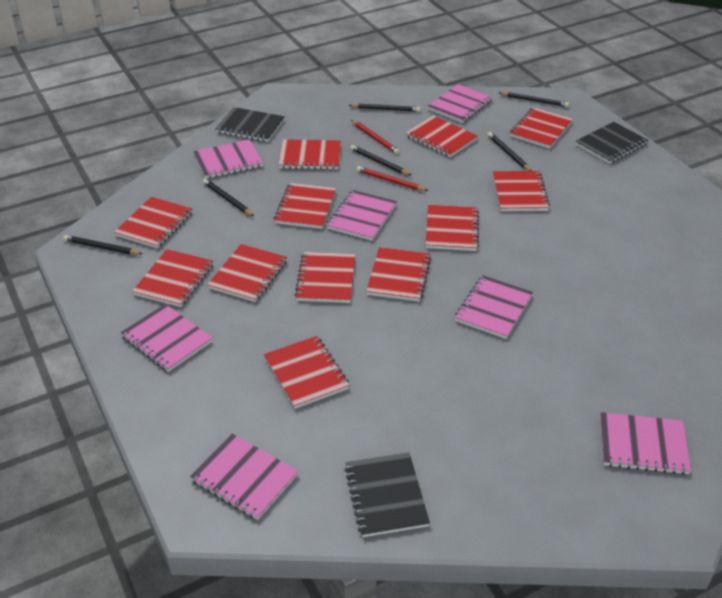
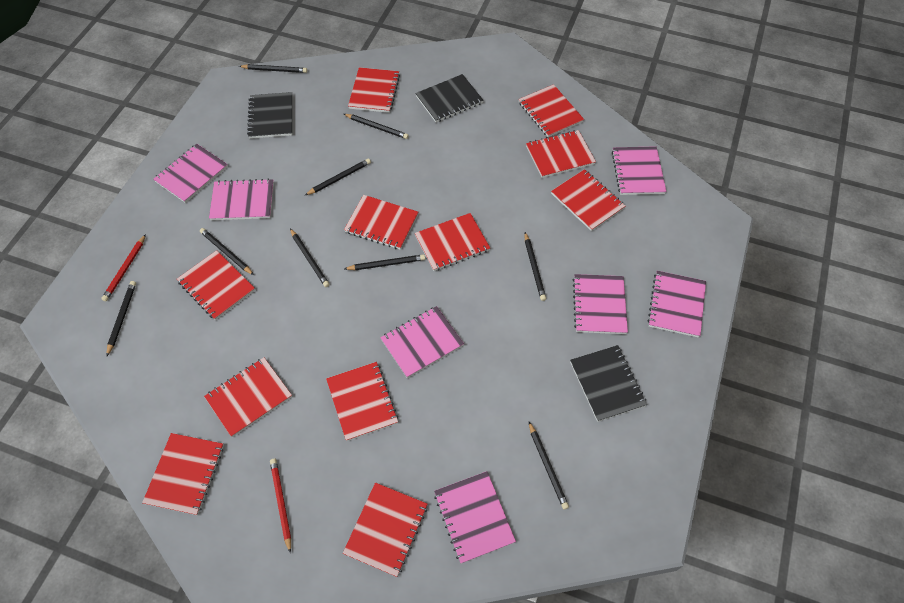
black pencil: [63,235,142,255] [203,179,254,216] [349,103,421,112] [350,145,412,176] [487,132,532,171] [499,92,569,107] = 6 -> [106,281,136,356] [200,228,254,275] [239,64,307,73] [290,229,330,287] [304,159,371,196] [344,114,409,139] [344,254,425,270] [525,232,546,301] [529,422,569,509] = 9
red notebook: [114,197,192,248] [132,249,213,307] [207,244,287,302] [264,336,350,409] [274,183,336,229] [278,139,341,170] [294,252,355,303] [366,247,431,302] [405,115,478,157] [426,205,479,251] [493,171,550,211] [510,107,573,149] = 12 -> [142,433,224,515] [177,250,255,320] [204,357,292,437] [326,362,398,441] [343,482,428,577] [344,195,418,250] [348,67,400,113] [415,213,490,271] [518,84,584,137] [526,130,596,178] [551,169,625,231] = 11

